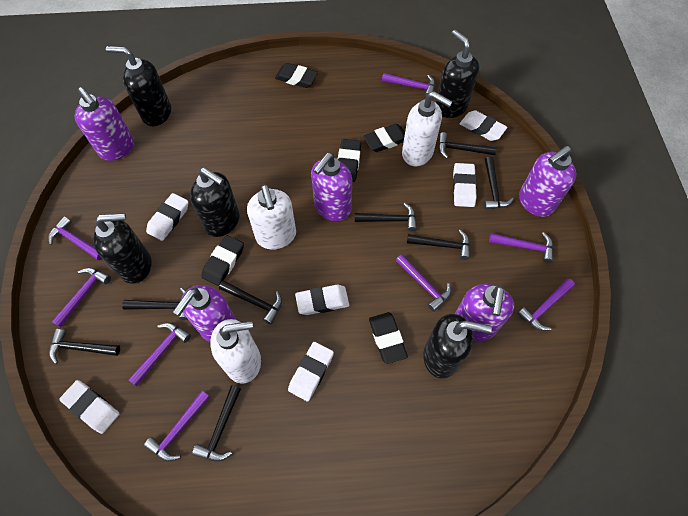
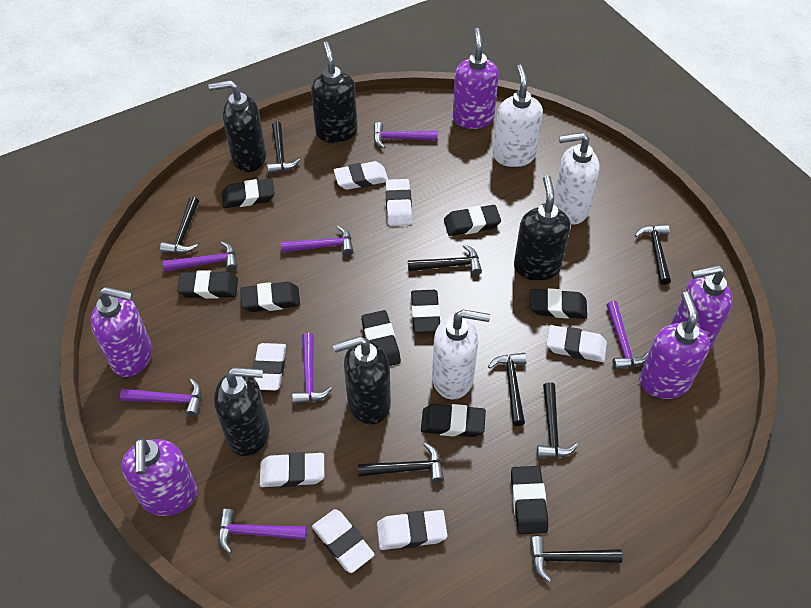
black eraser: [201,235,244,286] [275,63,318,88] [338,139,361,182] [363,124,405,152] [369,312,408,364] = 5 -> [177,270,238,299] [222,179,275,208] [240,282,300,312] [361,310,401,366] [411,290,440,333] [421,404,486,437] [444,205,501,236] [511,466,548,534] [530,288,587,319] = 9
purple hammer: [48,216,102,260] [52,268,111,327] [128,323,191,386] [144,391,210,462] [382,73,435,97] [396,254,451,312] [489,232,553,263] [517,278,575,331] = 8 -> [120,379,201,417] [163,241,237,272] [218,509,307,554] [281,226,353,255] [292,332,332,404] [374,122,438,148] [606,301,649,370] = 7
white eraser: [60,380,119,434] [146,193,188,241] [288,342,334,402] [295,285,349,315] [453,163,477,207] [460,110,507,141] = 6 -> [253,343,286,391] [260,452,324,487] [312,509,375,573] [334,161,388,190] [377,510,447,550] [386,179,412,226] [547,325,607,362] = 7

